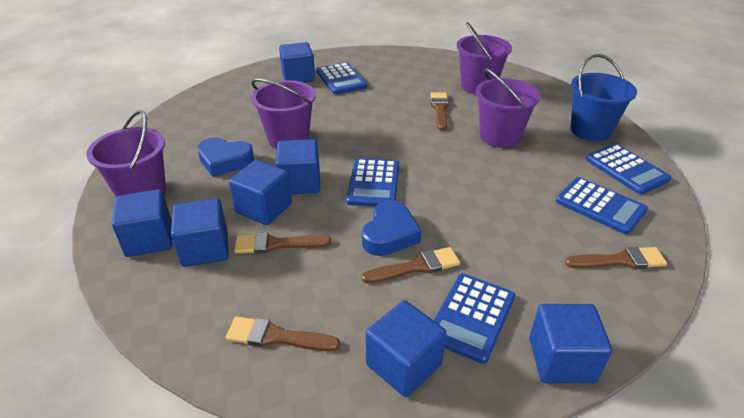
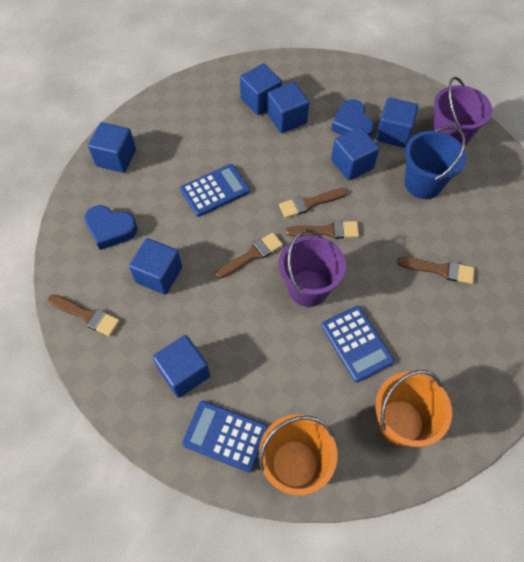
blue calculator: [316,62,367,94] [346,158,399,207] [434,274,515,364] [556,177,648,235] [586,144,671,195] = 5 -> [180,164,250,217] [182,401,268,473] [321,306,394,382] = 3
orange bucket: none = 0 -> [259,414,337,496] [375,370,452,447] = 2
purple bucket: [86,110,166,197] [251,79,316,149] [457,22,512,94] [476,68,541,148] = 4 -> [279,229,346,307] [432,77,492,146] = 2

